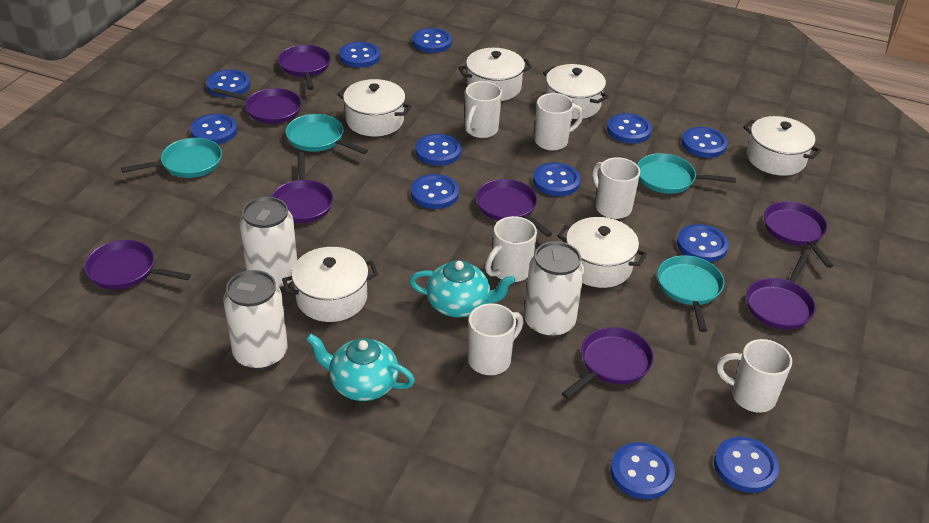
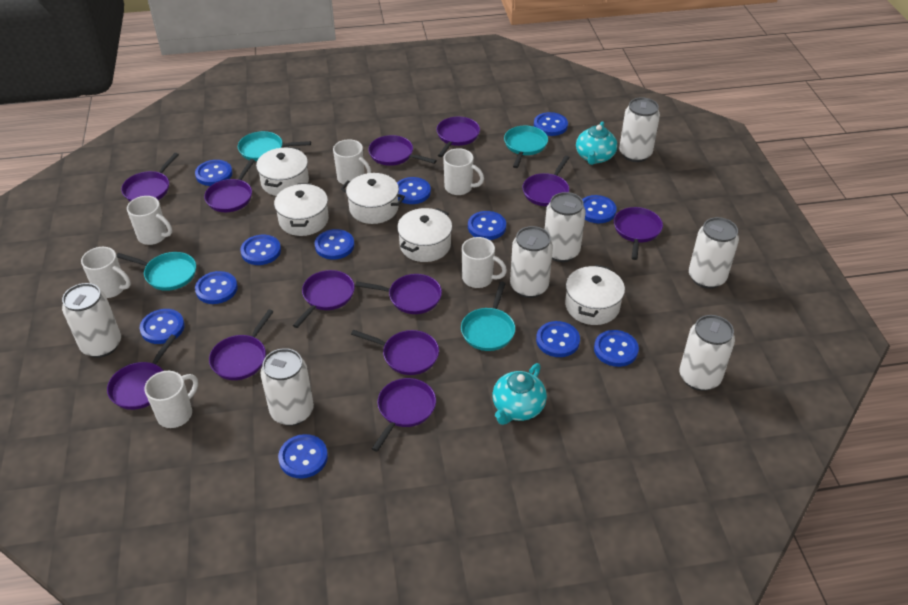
purple pan: [84,240,191,289] [212,88,302,124] [271,152,333,223] [278,45,331,90] [476,179,552,237] [562,327,654,398] [746,253,816,330] [764,201,833,268] = 8 -> [107,335,176,410] [121,153,179,201] [204,159,255,212] [209,309,274,380] [292,270,355,328] [351,330,439,375] [355,274,442,314] [368,135,437,166] [372,378,436,452] [437,117,480,157] [523,155,570,206] [614,207,663,260] = 12
white can: [223,270,288,370] [240,197,297,290] [524,241,584,338] = 3 -> [62,283,121,358] [261,348,314,426] [510,226,553,298] [545,192,586,262] [619,97,660,162] [679,315,735,391] [689,217,739,289] = 7
white pot: [282,247,378,322] [337,79,412,136] [459,48,532,101] [543,64,609,119] [557,217,647,288] [743,116,822,176] = 6 -> [256,147,309,196] [274,183,329,236] [341,173,405,224] [397,208,452,262] [565,265,625,325] = 5

